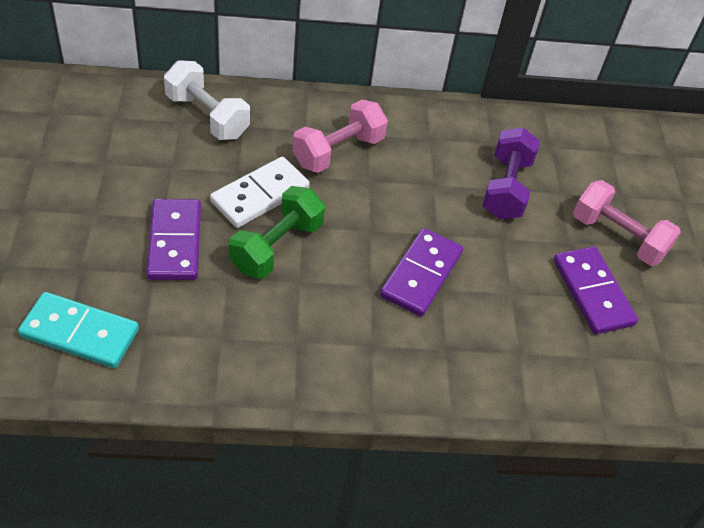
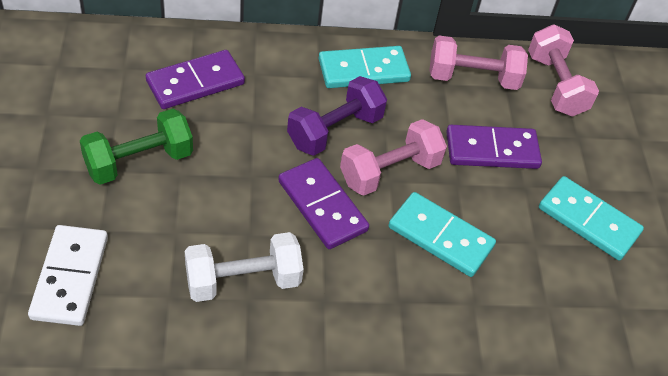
pink dumbbell: [292,100,388,173] [573,180,681,266] = 2 -> [340,119,447,196] [429,36,528,90] [528,25,599,117] = 3
turquoise domino: [18,292,139,368] = 1 -> [319,46,411,88] [388,192,496,277] [539,176,644,261] = 3

